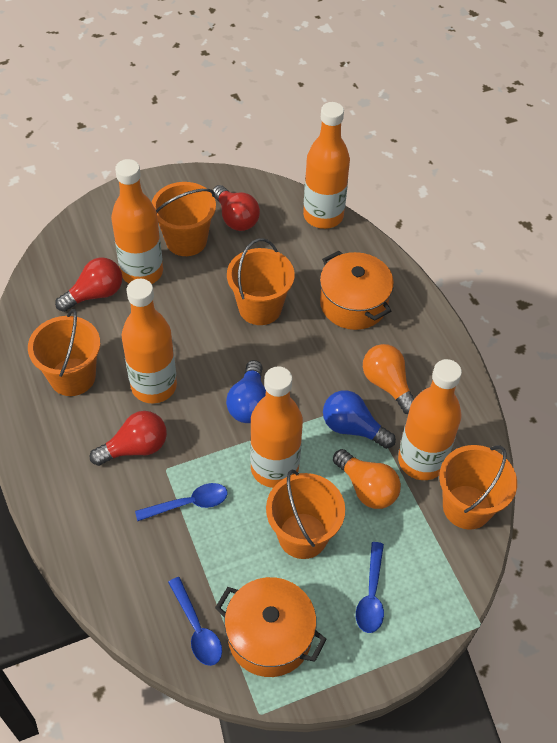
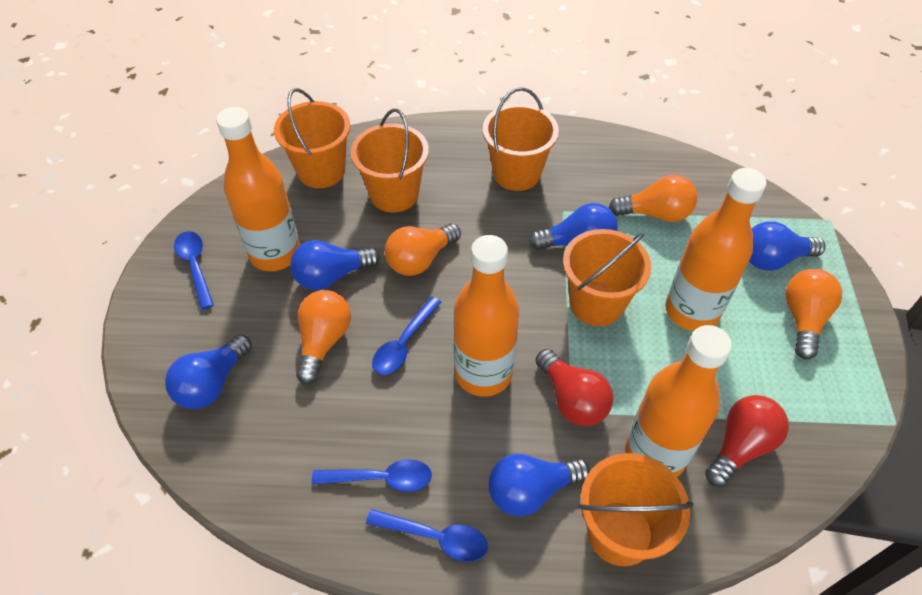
blue light bulb: [226,360,266,423] [323,390,396,449] = 2 -> [165,334,252,409] [290,240,380,290] [488,454,590,517] [529,203,618,250] [749,221,826,271] = 5
blue spoon: [135,483,228,521] [168,577,222,666] [356,542,384,633] = 3 -> [174,231,214,310] [312,459,432,492] [366,509,488,562] [372,296,441,375] = 4
orange bottle: [111,159,163,284] [122,279,177,403] [250,366,303,488] [303,102,350,229] [398,359,462,480] = 5 -> [216,107,300,271] [453,235,519,397] [625,325,732,477] [665,168,767,331] = 4
orange light bulb: [333,449,401,509] [363,344,414,414] = 2 -> [296,290,351,385] [385,223,461,276] [609,175,697,222] [786,269,842,359] = 4
orange pot: [215,577,327,677] [320,251,394,330] = 2 -> none = 0
red light bulb: [55,258,122,312] [90,411,167,466] [213,185,260,231] = 3 -> [536,349,613,426] [705,395,789,487] = 2

